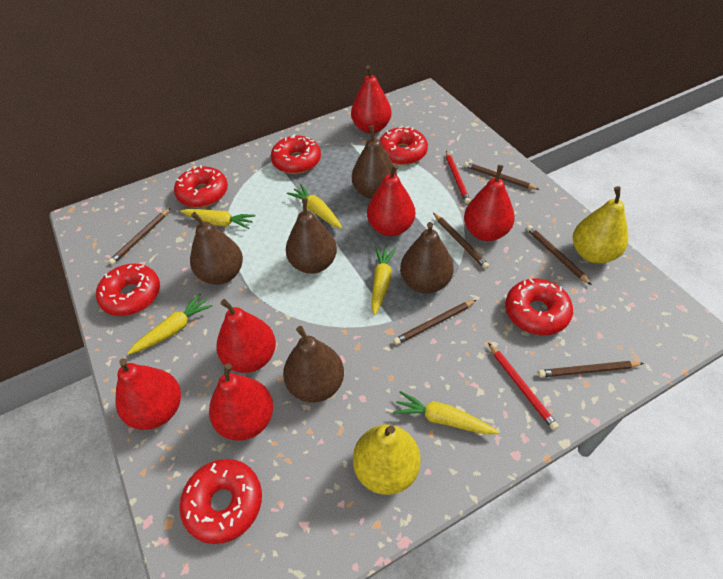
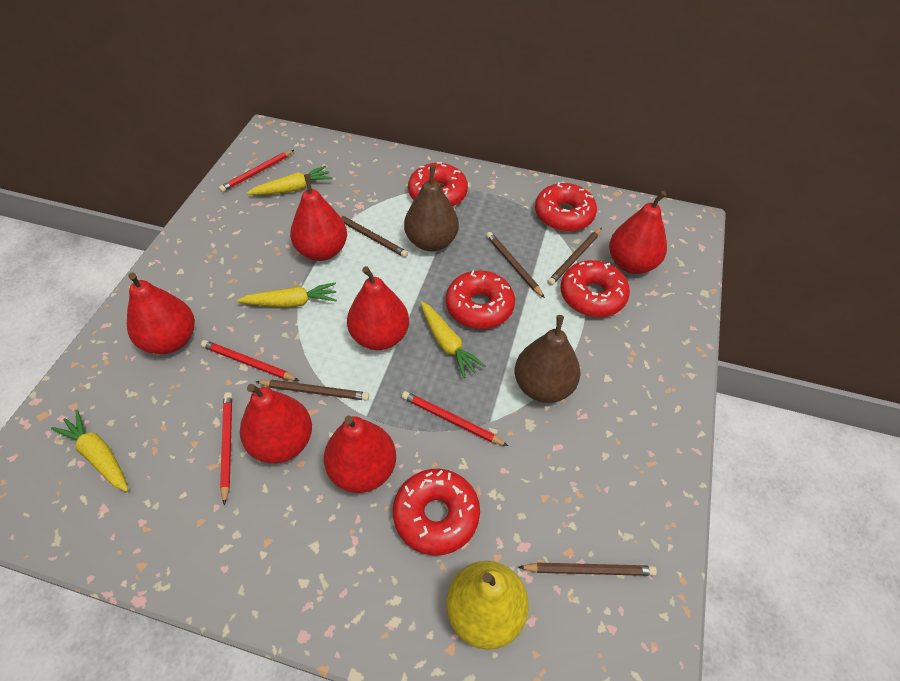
brown pear: [190,212,243,284] [283,326,344,403] [286,198,337,274] [352,125,397,199] [400,222,454,293] = 5 -> [404,165,459,251] [515,315,580,403] = 2
brown pencil: [109,208,170,265] [393,300,476,345] [433,213,489,269] [464,162,540,190] [526,225,592,285] [538,361,644,377] = 6 -> [255,379,369,401] [339,215,408,257] [486,232,545,298] [518,563,657,576] [547,228,602,285] = 5
red donut: [96,264,160,316] [174,165,228,208] [179,459,262,544] [271,134,321,174] [379,126,428,165] [505,279,573,335] = 6 -> [393,469,480,556] [408,162,468,207] [446,270,515,329] [535,182,597,232] [561,260,630,317] = 5
red pencil: [446,151,470,204] [488,343,559,430] = 2 -> [201,340,299,381] [219,150,294,192] [220,392,232,505] [402,391,508,446] = 4
yellow carrot: [127,294,213,355] [180,209,255,229] [287,184,343,229] [371,246,396,315] [393,391,499,435] = 5 -> [51,410,128,492] [237,282,337,307] [247,166,332,195] [420,301,485,378] = 4
yellow pear: [353,424,421,495] [573,186,628,263] = 2 -> [446,561,529,650] = 1

